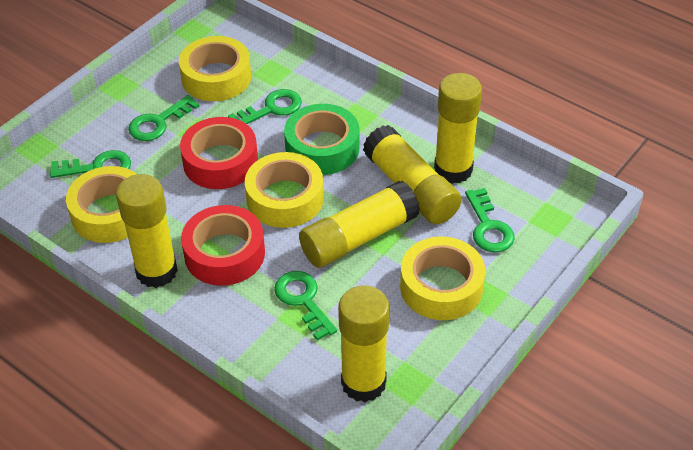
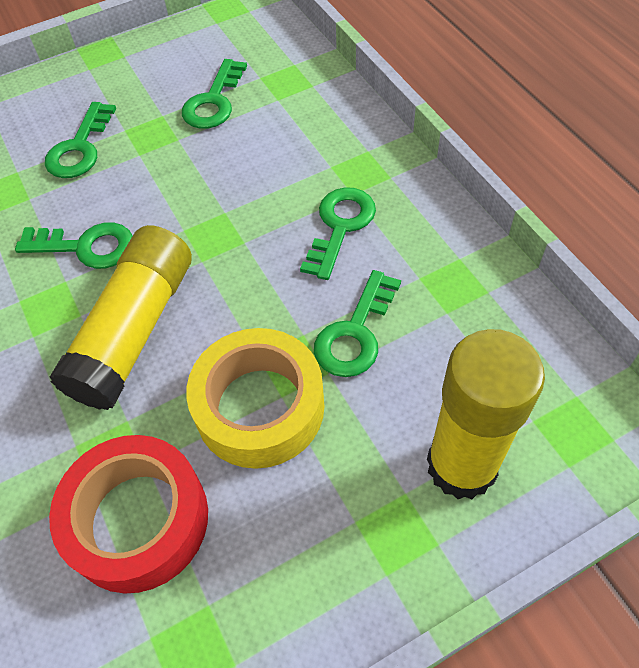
green tape: [284,104,359,175] = 1 -> none = 0
red tape: [180,117,258,189] [181,205,265,286] = 2 -> [49,435,208,594] = 1
yellow glue stick: [116,174,178,288] [299,181,420,268] [338,285,390,402] [363,125,462,224] [434,73,482,184] = 5 -> [50,225,192,410] [427,329,545,499] = 2
yellow tape: [66,166,137,243] [179,36,251,101] [245,152,324,228] [400,237,485,320] = 4 -> [186,328,324,469] = 1

